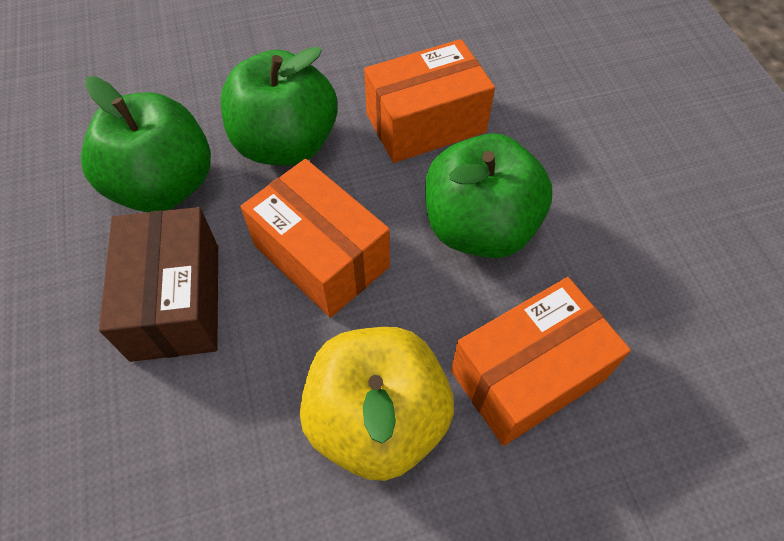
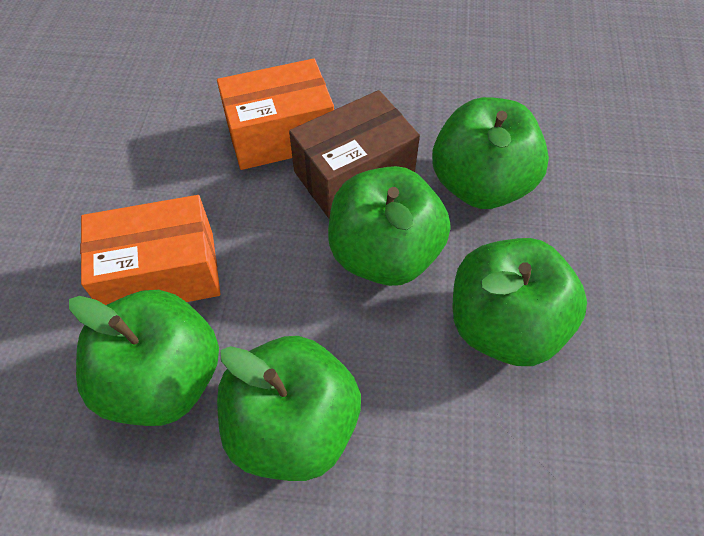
green apple: [81,76,211,212] [221,46,337,166] [425,133,552,258] = 3 -> [69,290,219,426] [217,336,361,481] [328,166,451,286] [432,97,549,209] [452,238,587,366] = 5
orange box: [240,159,390,318] [364,39,495,163] [451,277,631,446] = 3 -> [80,195,221,305] [217,58,334,170] = 2
yellow apple: [300,327,454,481] = 1 -> none = 0

